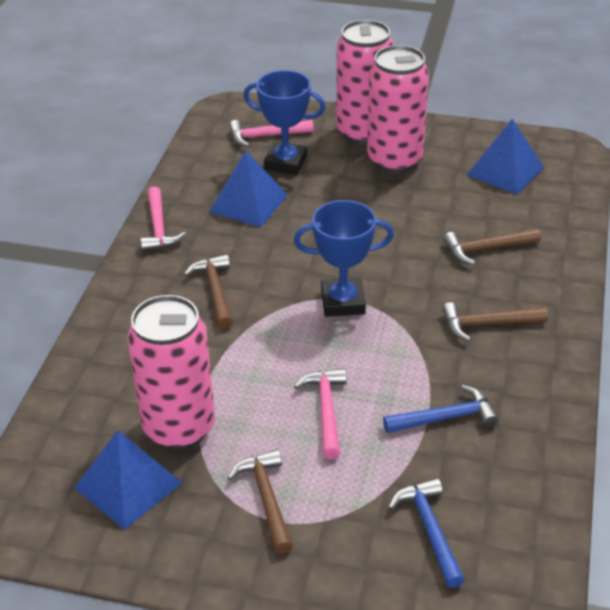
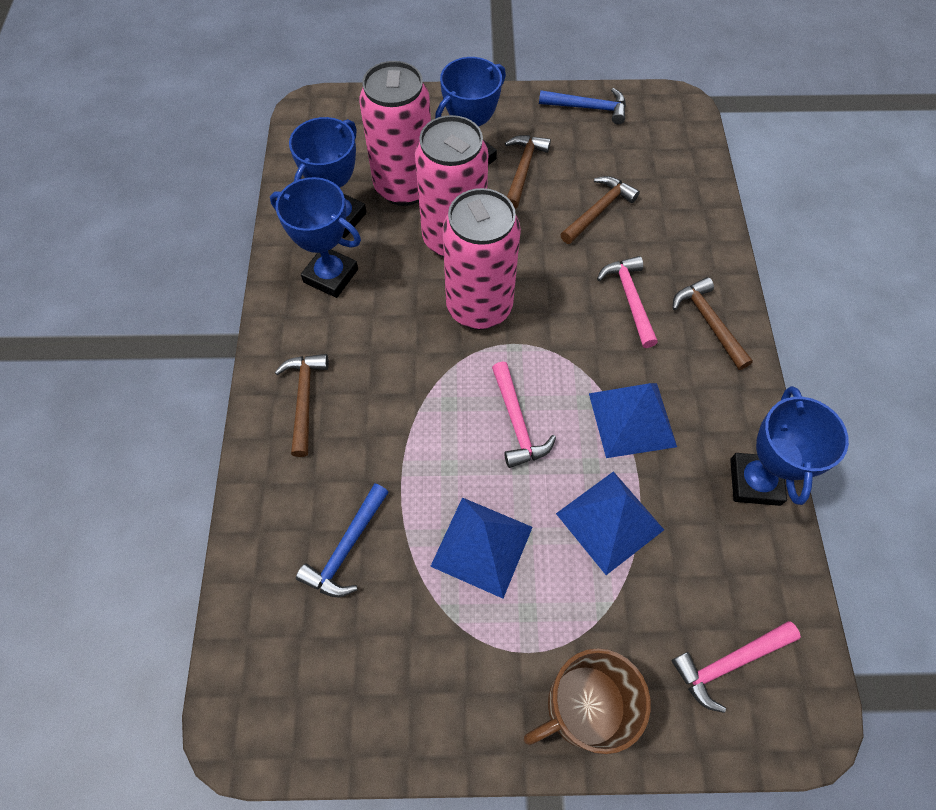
blue trophy: [243,70,325,175] [294,200,394,317] = 2 -> [270,177,361,298] [289,117,367,238] [435,57,506,165] [730,386,849,506] = 4
brown mug: none = 0 -> [524,648,651,754] = 1

